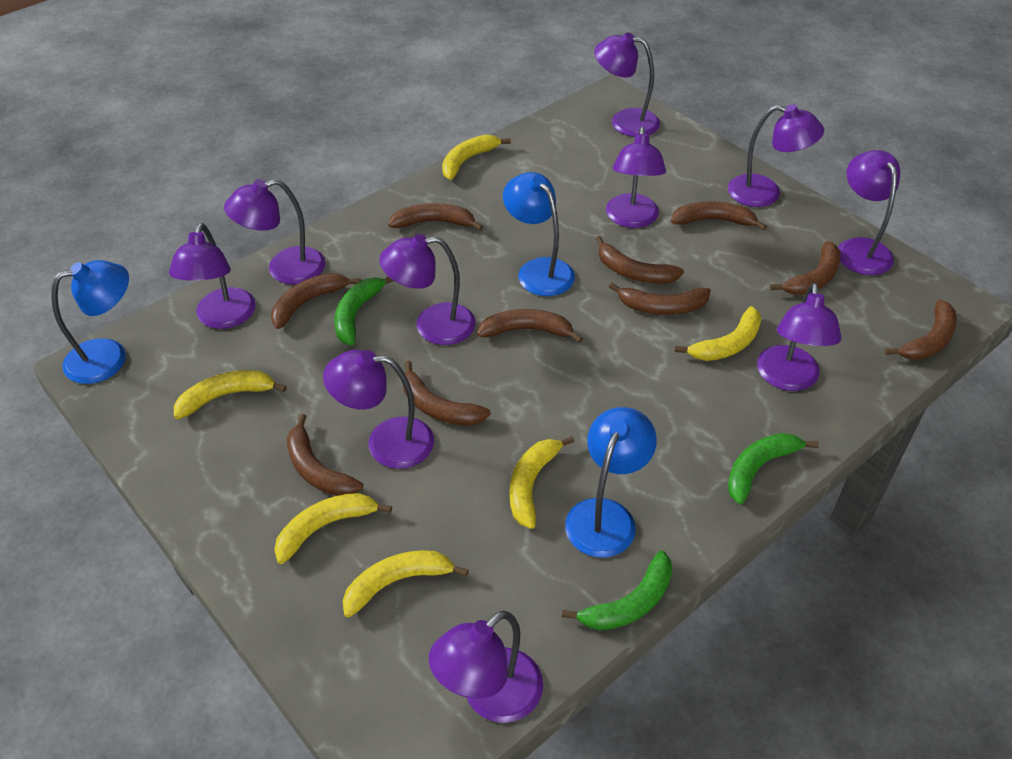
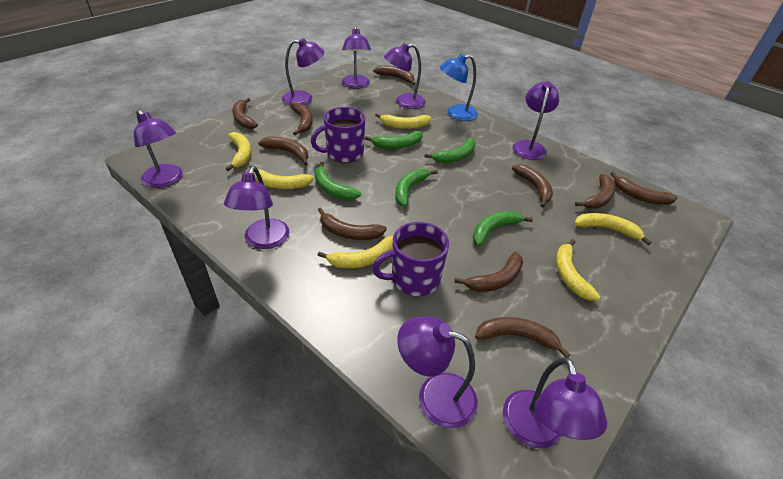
blue lamp: [51,260,129,384] [503,172,575,296] [565,407,657,558] = 3 -> [440,54,478,121] = 1
green banana: [334,277,394,345] [562,550,672,631] [728,433,819,504] = 3 -> [314,162,361,200] [365,131,423,149] [395,169,438,206] [424,138,476,163] [473,211,533,246] = 5
purple lamp: [169,223,256,329] [224,179,325,284] [323,350,434,469] [379,234,476,345] [429,610,543,723] [594,32,660,137] [606,127,666,228] [728,104,824,207] [757,283,842,391] [838,150,900,275] = 10 -> [134,110,183,188] [224,166,289,249] [282,38,325,105] [342,26,371,89] [384,43,426,109] [397,316,478,428] [503,357,607,448] [513,81,559,160] = 8
purple mug: none = 0 -> [311,107,365,163] [372,222,449,296] = 2

